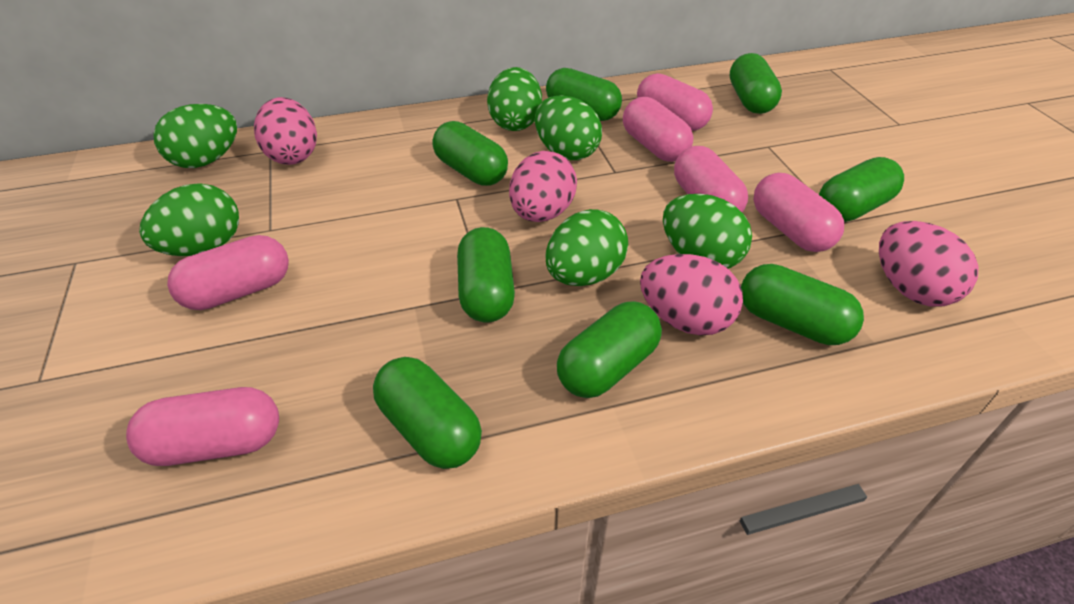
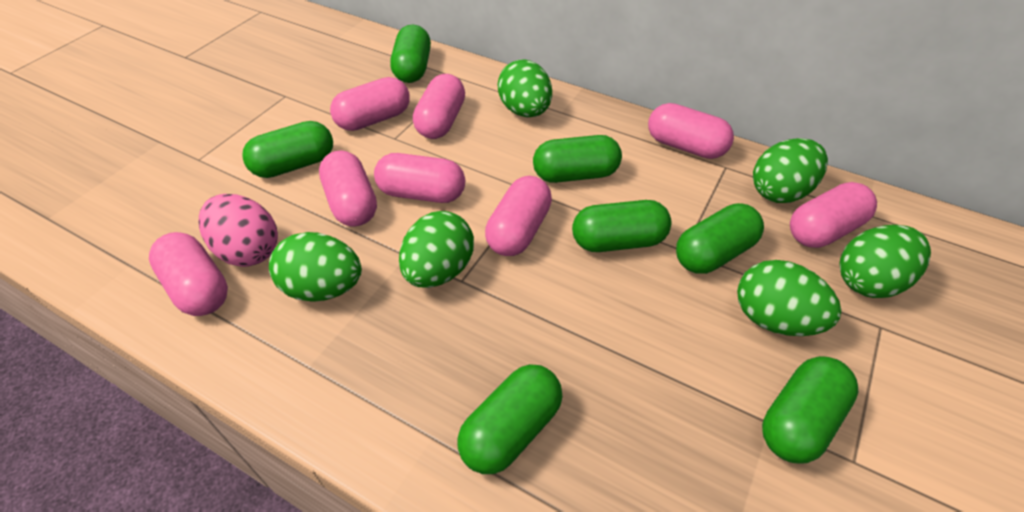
green capsule: [373,357,482,469] [432,121,508,186] [457,227,515,323] [546,68,622,121] [557,301,662,398] [730,53,782,114] [741,264,864,345] [819,157,904,222] = 8 -> [242,121,333,178] [390,25,431,83] [458,364,562,474] [533,135,622,183] [572,200,671,252] [676,203,764,274] [762,356,858,463] = 7
pink capsule: [126,387,279,466] [167,235,289,310] [623,97,693,162] [637,73,713,131] [674,146,748,212] [753,173,844,252] = 6 -> [149,232,228,316] [319,150,377,227] [330,77,410,131] [374,153,465,203] [413,74,465,139] [485,176,552,256] [648,103,734,159] [790,182,877,248] = 8
pink egg: [254,97,317,165] [509,151,577,222] [640,254,743,336] [879,221,979,306] = 4 -> [199,194,278,267] = 1

